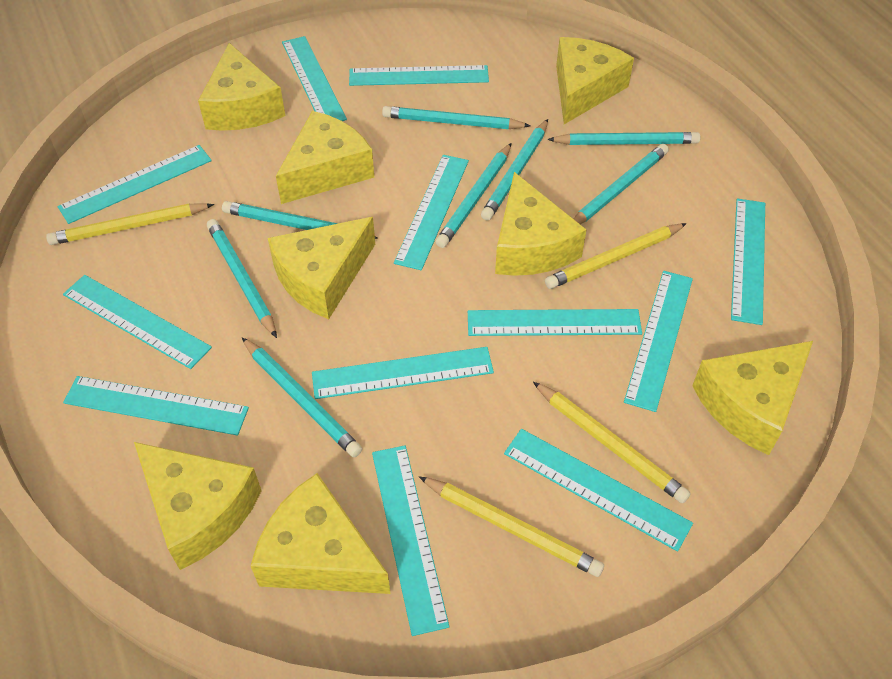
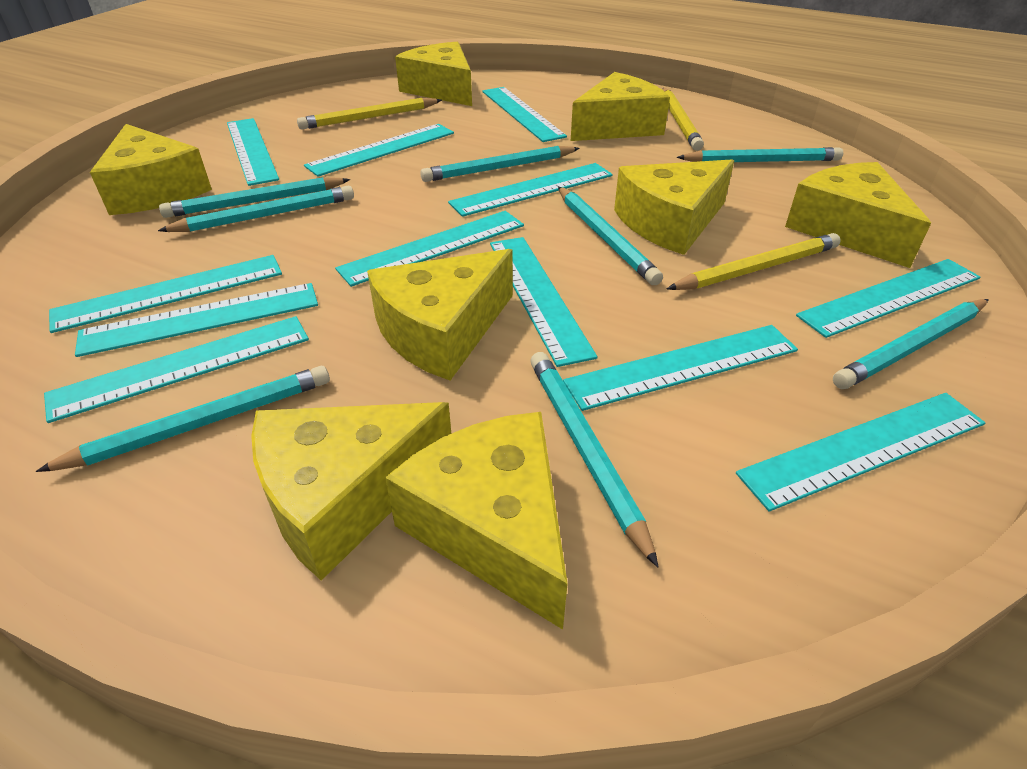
yellow pencil: [46,203,214,245] [419,476,604,577] [533,382,691,503] [545,223,687,289] = 4 -> [297,98,442,130] [662,88,704,151] [667,233,841,290] = 3

